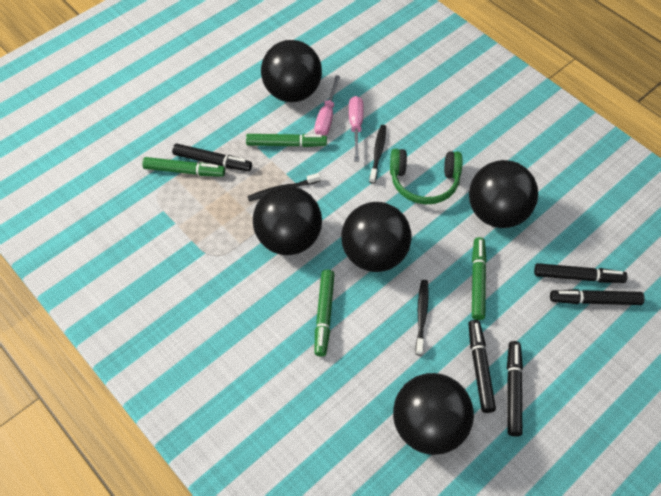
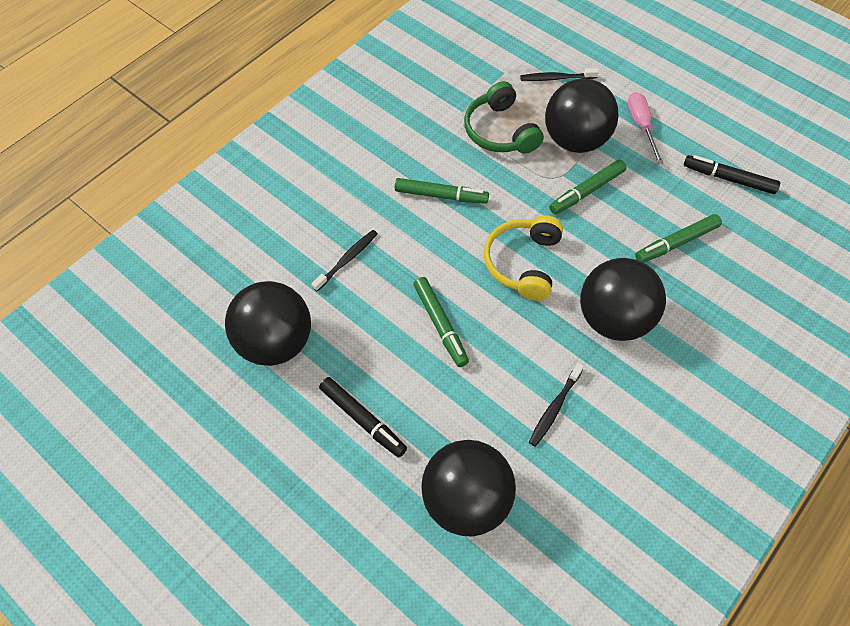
black ball: [253,186,322,255] [261,40,322,102] [341,202,412,272] [393,373,474,455] [469,160,538,228] = 5 -> [225,281,311,366] [421,440,516,537] [545,78,619,153] [580,258,666,341] = 4
black marker: [172,143,252,171] [468,320,496,413] [507,341,523,437] [534,263,627,283] [550,289,645,305] = 5 -> [319,377,407,458] [684,155,780,194] = 2
pink screwdriver: [315,75,340,136] [349,96,364,161] = 2 -> [628,92,663,164] = 1
yellow headphones: none = 0 -> [484,215,563,301] = 1

